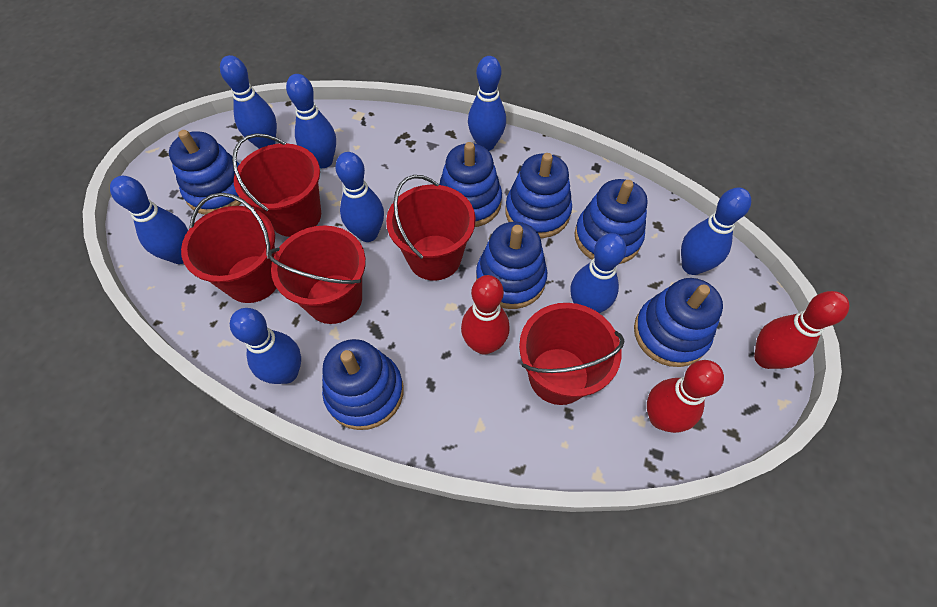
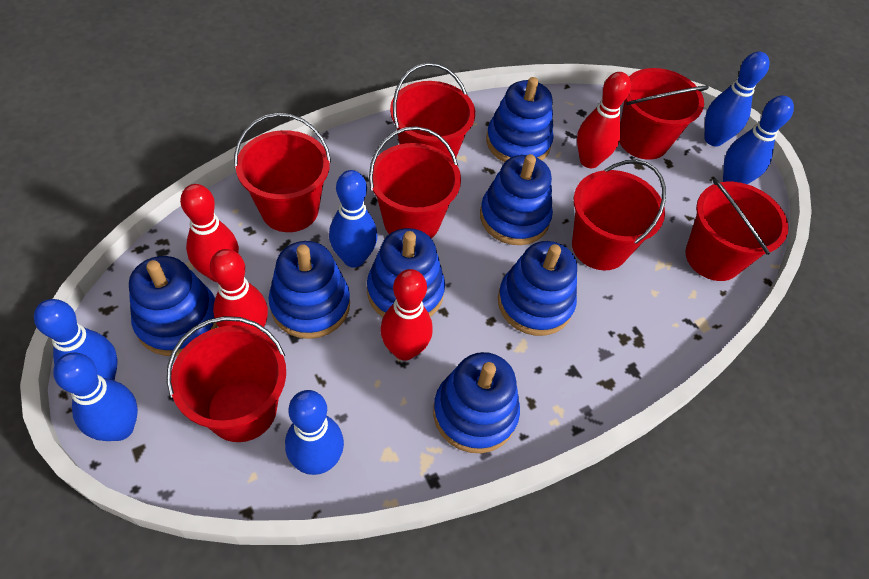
blue bowling pin: [110,176,188,264] [220,55,277,149] [230,308,301,384] [286,74,336,168] [335,152,384,242] [468,56,506,151] [571,233,626,313] [681,187,751,275] = 8 -> [34,299,118,380] [53,353,138,441] [285,390,344,475] [329,170,377,268] [704,52,770,146] [723,96,794,184] = 6
red bowling pin: [461,275,510,355] [647,360,724,433] [754,291,849,369] = 3 -> [180,184,239,282] [210,249,268,332] [380,269,433,361] [577,72,631,168] = 4
red bucket: [181,193,277,303] [232,133,321,237] [268,225,366,324] [386,175,476,281] [519,303,625,405] = 5 -> [167,316,286,442] [234,113,331,232] [369,126,461,238] [390,63,475,158] [572,160,666,270] [619,68,709,160] [685,178,789,281] = 7

